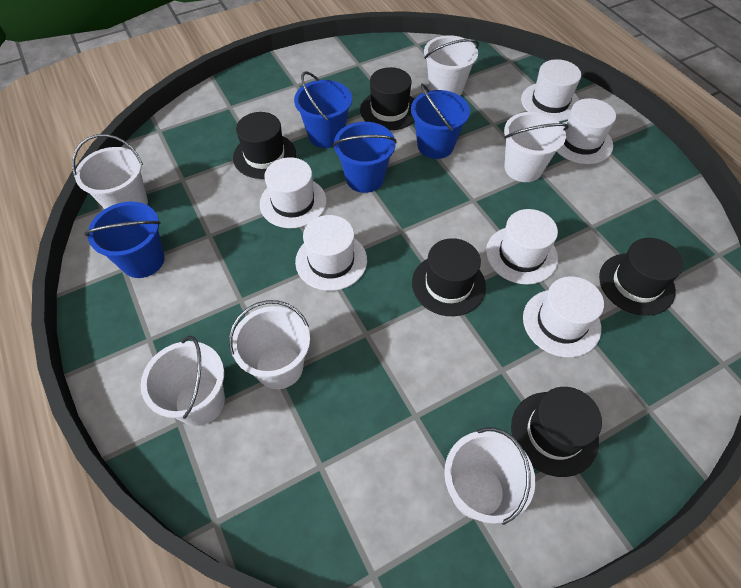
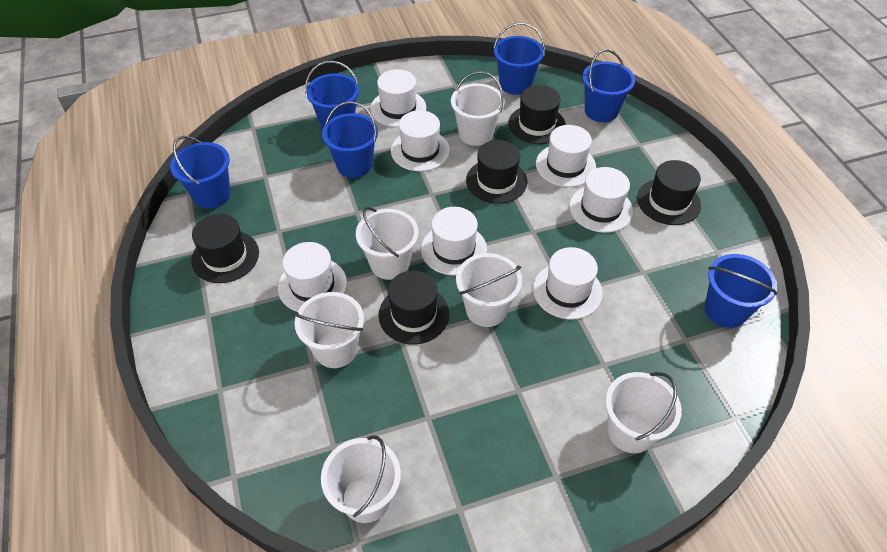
blue bucket: [84,201,165,278] [294,71,352,148] [333,122,397,193] [411,84,470,159] = 4 -> [170,136,231,209] [305,61,359,129] [322,101,378,178] [493,23,545,95] [582,49,635,122] [705,254,777,328] = 6
white hat: [260,157,327,228] [295,215,367,291] [486,209,558,285] [521,59,581,122] [523,276,604,358] [556,98,616,164] = 6 -> [278,242,347,312] [370,69,426,127] [391,110,450,171] [421,207,487,276] [533,247,603,320] [536,125,596,187] [569,167,633,233] = 7

